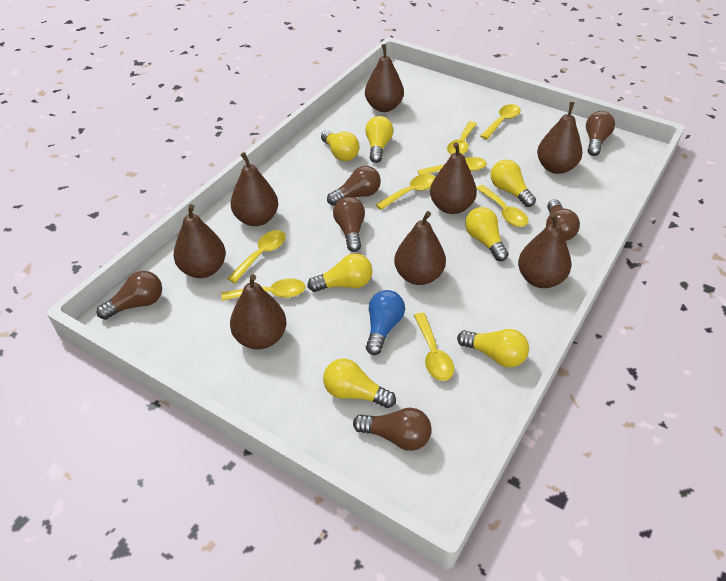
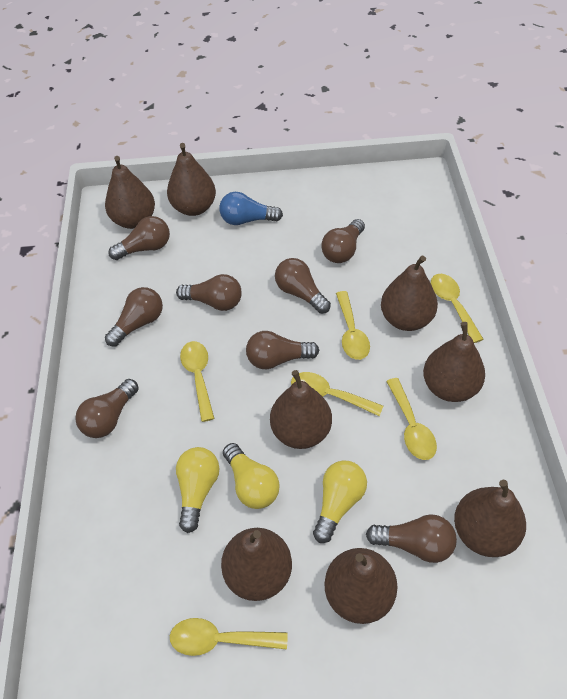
brown light bulb: [97,271,162,320] [327,166,381,206] [333,197,365,252] [353,407,432,451] [546,199,580,241] [586,111,615,156] = 6 -> [75,379,139,438] [105,287,163,346] [108,216,170,260] [176,274,242,311] [246,331,319,369] [275,258,331,314] [321,219,365,263] [366,514,457,563] = 8
yellow light bulb: [307,254,372,292] [321,130,359,161] [323,358,396,408] [365,116,393,163] [457,329,529,367] [465,207,509,261] [491,159,536,207] = 7 -> [176,447,220,533] [223,443,280,509] [313,460,367,543] = 3
yellow spoon: [221,279,306,301] [227,230,286,283] [375,174,435,210] [414,313,454,381] [418,157,487,175] [447,121,477,155] [476,185,528,227] [480,104,521,139] = 8 -> [170,618,287,656] [180,341,214,422] [291,372,383,416] [336,291,370,360] [386,378,437,460] [431,274,484,343] = 6

